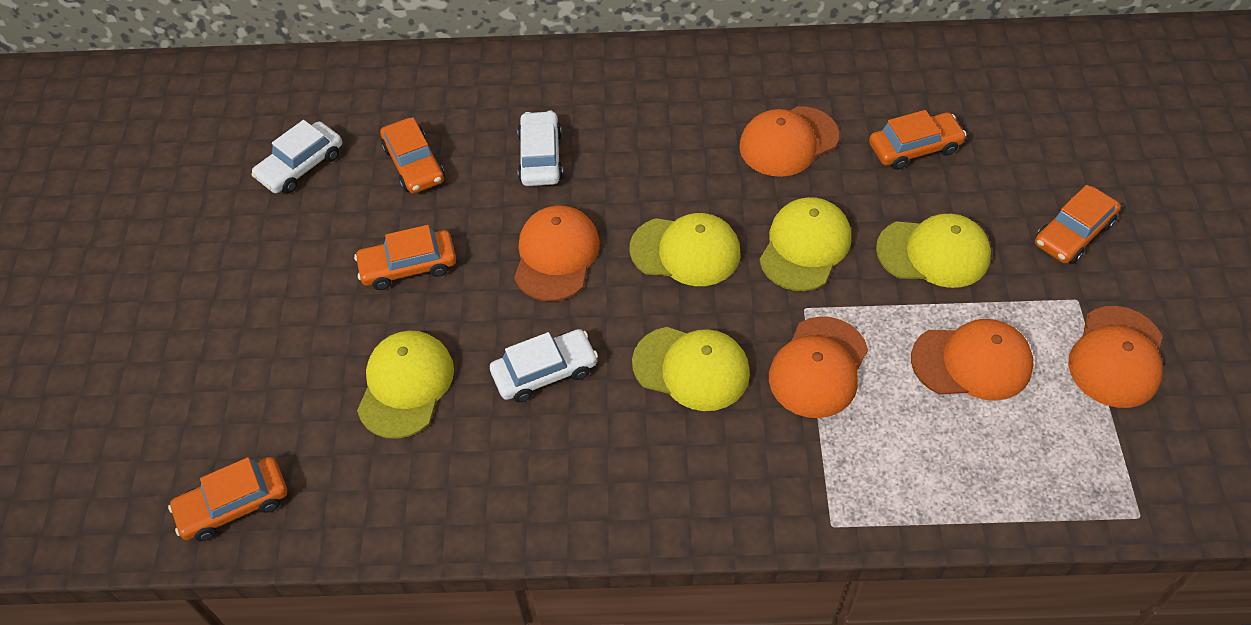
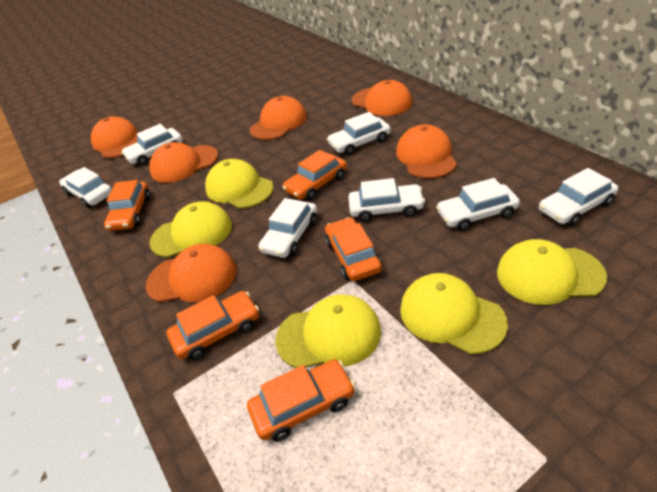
orange cap: [514,206,600,301] [739,106,839,177] [769,317,868,418] [911,319,1034,401] [1068,306,1163,408] = 5 -> [91,116,138,158] [146,244,236,303] [149,142,218,183] [250,96,307,140] [352,80,412,116] [396,124,457,179] = 6
white car: [251,120,342,193] [490,329,598,402] [517,111,563,186] = 3 -> [59,167,112,208] [121,124,183,165] [258,198,317,258] [327,112,391,155] [348,178,425,222] [436,178,520,231] [539,168,618,226] = 7

